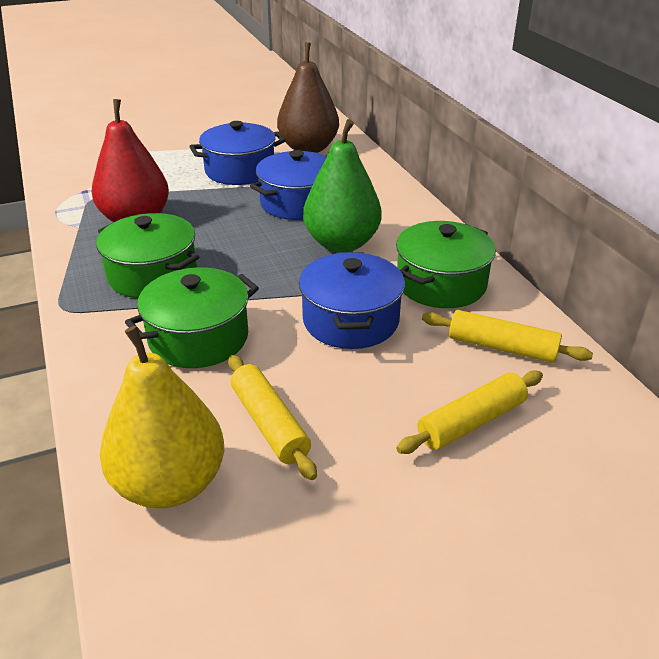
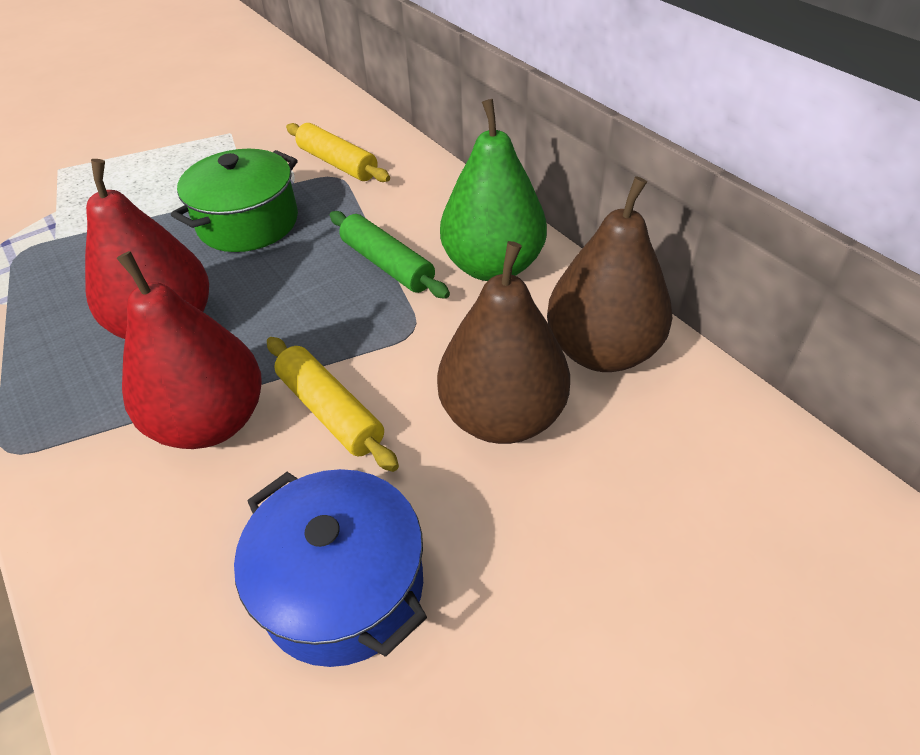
blue pot: [189,121,285,185] [250,150,327,220] [299,252,405,349] = 3 -> [234,469,427,667] = 1
brown pear: [277,42,339,153] = 1 -> [437,241,570,444] [547,176,672,372] = 2
green pot: [96,213,199,298] [125,267,259,368] [396,221,496,308] = 3 -> [171,149,298,252] = 1
green rolling pin: none = 0 -> [330,211,450,298] = 1
red pear: [92,99,169,222] = 1 -> [85,159,209,339] [117,251,262,449] = 2
yellow pear: [100,326,224,508] = 1 -> none = 0
yellow rolling pin: [228,355,317,480] [396,371,543,454] [422,310,593,363] = 3 -> [267,337,399,472] [286,123,390,182] = 2

